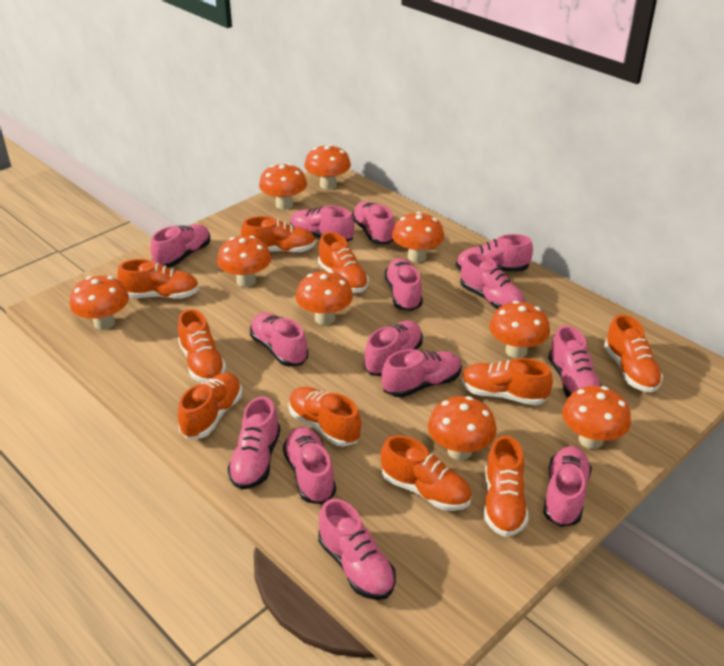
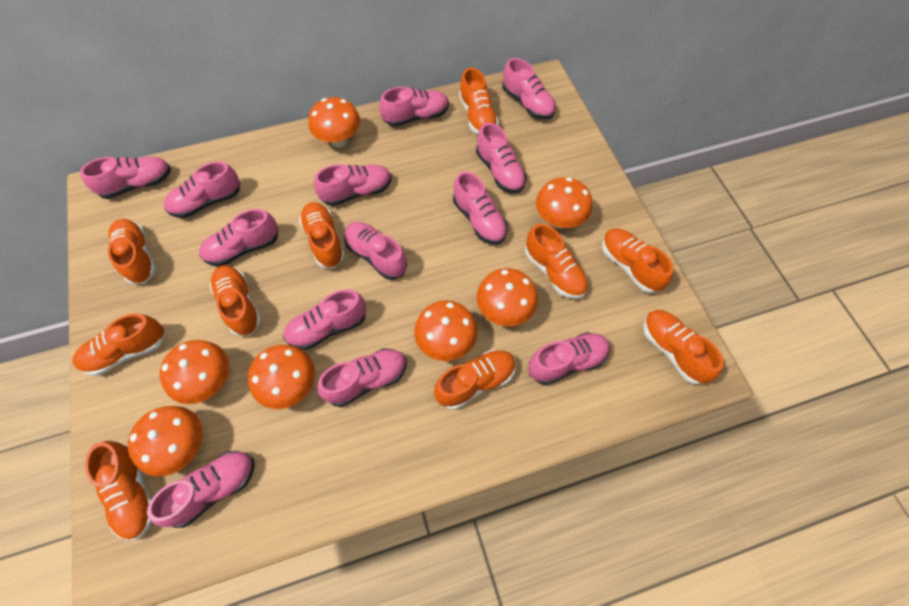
orange mushroom: [70,276,129,330] [217,236,272,287] [259,163,307,210] [296,270,353,325] [304,144,351,190] [392,212,444,262] [428,396,497,460] [489,301,550,358] [562,386,631,449] = 9 -> [128,406,203,477] [159,340,229,404] [248,345,315,409] [308,97,360,148] [414,300,478,361] [477,268,538,326] [536,177,592,229] = 7
pink shoe: [150,224,210,267] [227,397,280,490] [250,313,308,367] [283,427,336,504] [290,206,354,242] [318,499,396,600] [352,201,395,244] [364,321,423,376] [381,349,462,397] [384,258,423,311] [456,234,533,271] [460,253,525,309] [543,446,592,527] [548,325,601,398] = 14 -> [80,156,171,199] [147,451,255,528] [164,161,240,218] [199,209,279,266] [283,289,366,350] [314,164,392,206] [317,348,407,407] [344,222,407,280] [380,87,449,127] [453,171,508,244] [476,123,527,193] [502,58,556,119] [528,332,610,385] = 13

